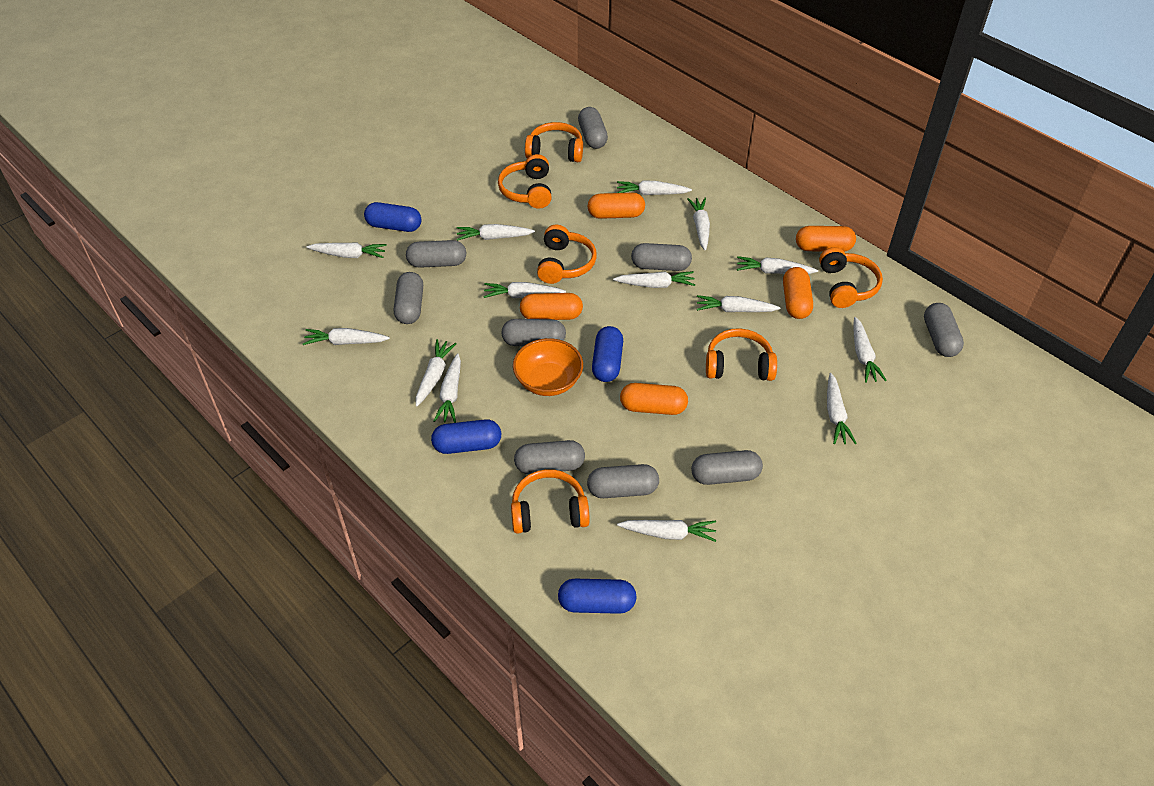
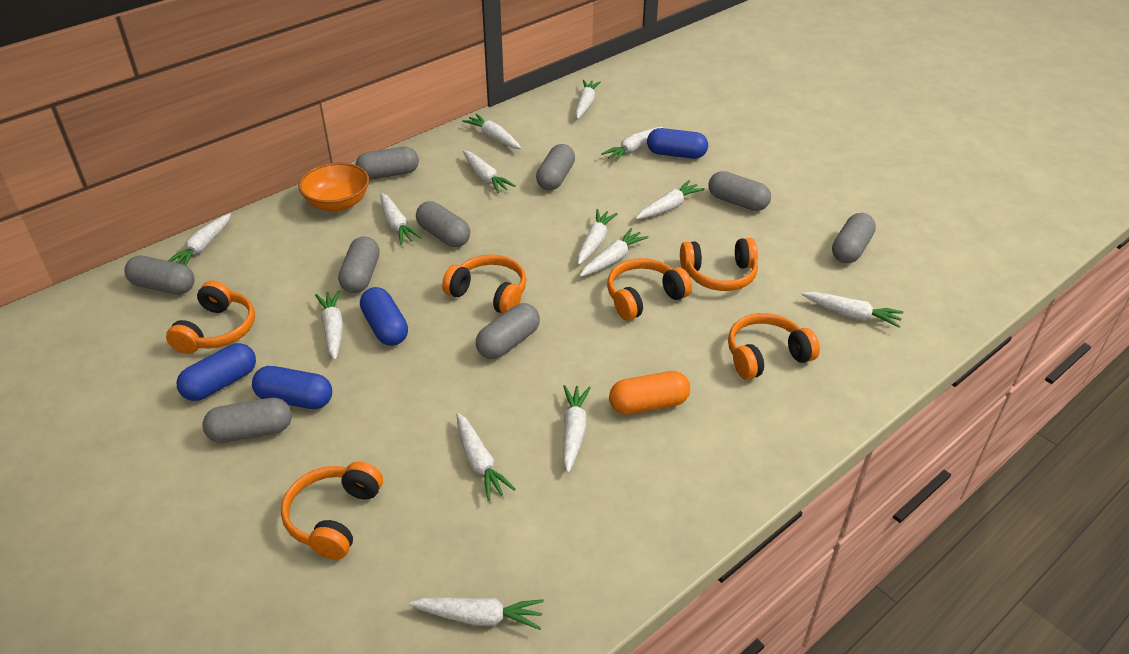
orange capsule: [520,293,583,320] [588,192,645,219] [620,383,688,415] [783,267,813,319] [796,226,856,252] = 5 -> [609,371,690,415] = 1

